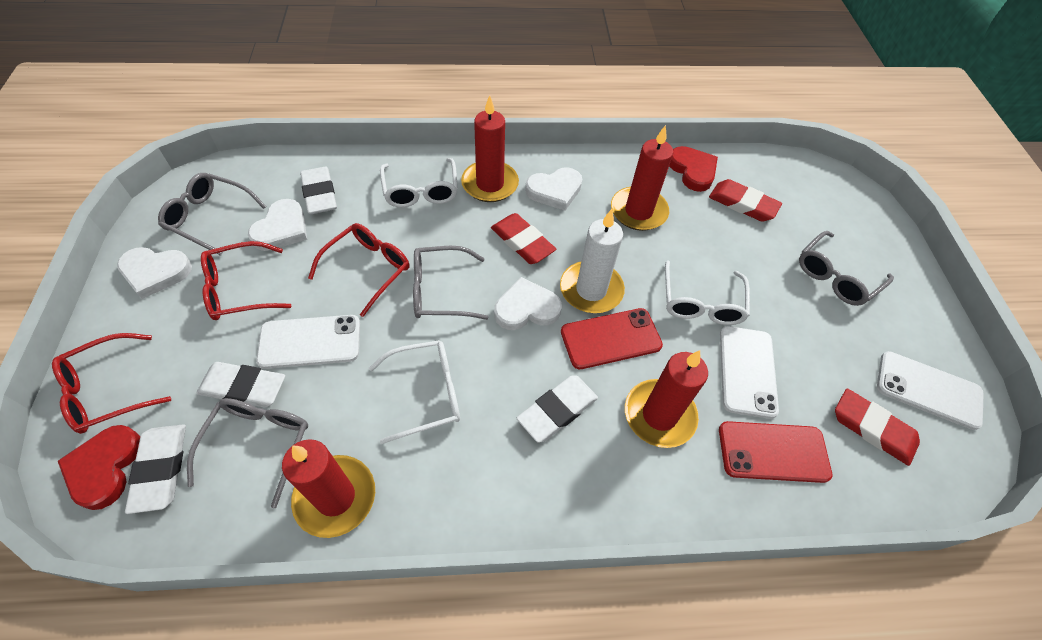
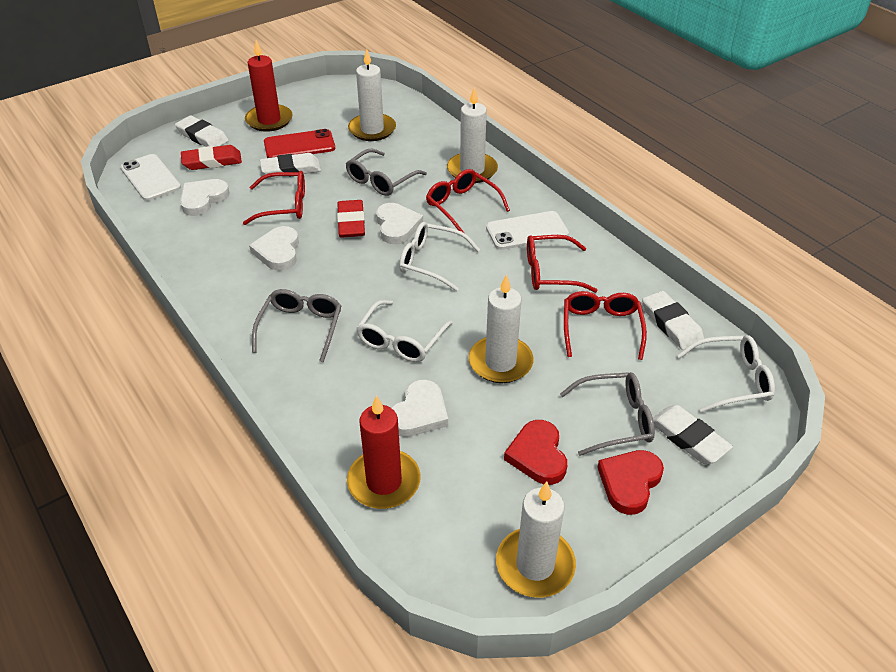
grey glasses: [158,173,266,256] [187,398,308,508] [413,246,489,320] [799,231,894,306] = 4 -> [252,289,341,362] [346,149,427,196] [560,372,655,456] = 3
red candle: [282,439,375,538] [461,95,519,202] [611,125,673,231] [625,350,708,448] = 4 -> [245,40,293,132] [347,395,421,509] = 2
red eraser: [491,213,556,264] [709,179,782,222] [835,388,920,466] = 3 -> [181,145,242,170] [337,200,365,238] = 2
red glasses: [52,333,171,434] [201,241,291,320] [308,223,409,317] = 3 -> [243,171,305,225] [426,169,510,233] [527,235,598,293] [564,291,647,360] = 4
red phone: [561,308,663,369] [719,421,832,483] = 2 -> [264,129,335,158] = 1
white candle: [560,209,625,313] = 1 -> [348,49,396,141] [447,87,498,183] [469,274,534,383] [496,482,576,598] = 4
white phone: [256,315,360,369] [720,326,779,419] [877,351,984,430] = 3 -> [120,154,181,201] [486,211,569,250] = 2

